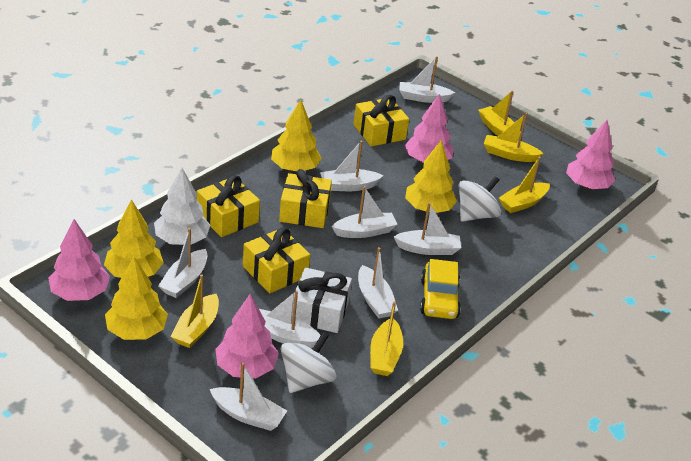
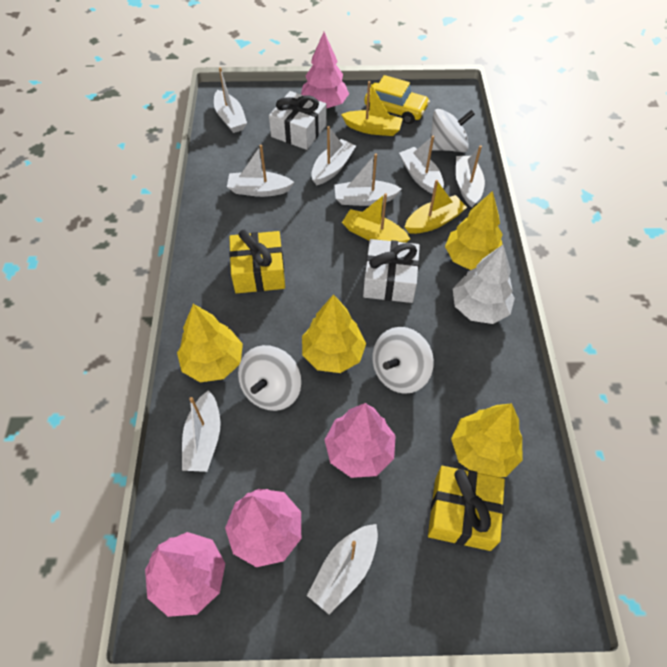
white gift: [292,267,352,333] = 1 -> [269,91,327,150] [363,239,420,303] = 2
white spinning top: [281,332,336,393] [459,176,501,222] = 2 -> [238,345,301,411] [372,327,434,394] [430,109,475,152] = 3
yellow boat: [170,274,219,348] [370,302,403,376] [478,90,521,140] [484,113,544,162] [499,156,550,213] = 5 -> [341,81,403,136] [342,193,410,243] [405,180,467,234] = 3
yellow gift: [197,175,260,237] [243,227,310,293] [279,169,332,228] [353,95,409,146] = 4 -> [229,230,285,293] [428,466,505,551] = 2

